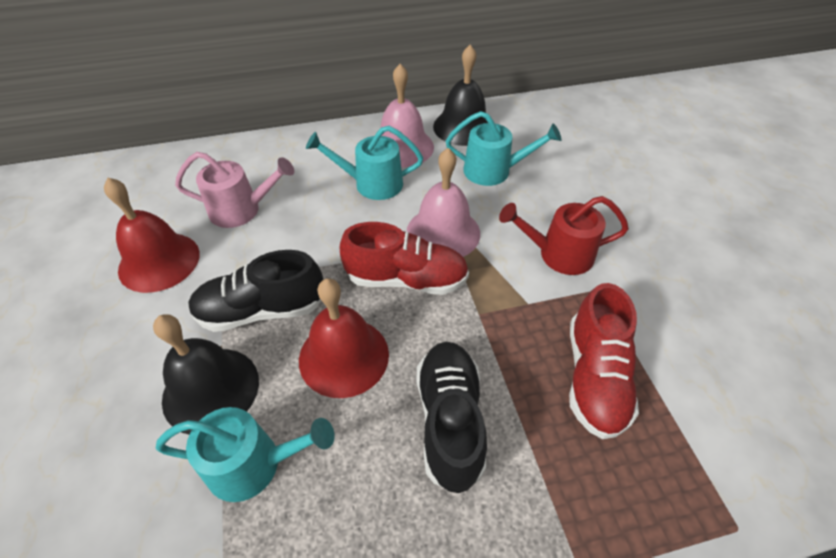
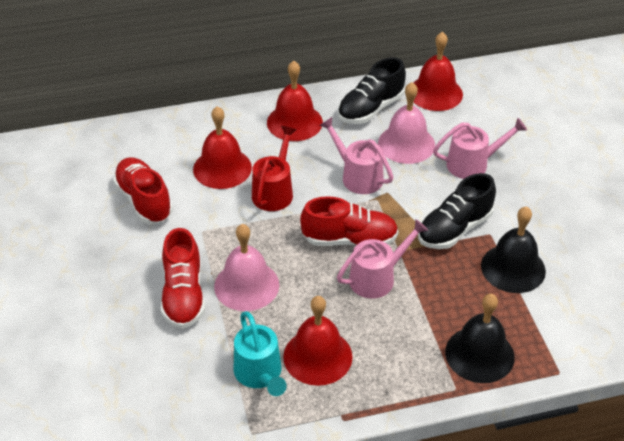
pink watering can: [175,152,294,228] = 1 -> [319,117,393,194] [337,219,428,298] [433,118,527,179] = 3
red bell: [104,178,200,293] [299,278,389,398] = 2 -> [193,106,252,189] [267,61,323,141] [283,296,353,386] [413,32,463,111] = 4
red shoe: [339,222,469,295] [569,283,639,439] = 2 -> [113,157,173,224] [161,228,205,329] [300,196,398,246] = 3
turquoise watering can: [156,407,335,502] [306,126,423,200] [446,111,561,186] = 3 -> [234,311,287,396] = 1

